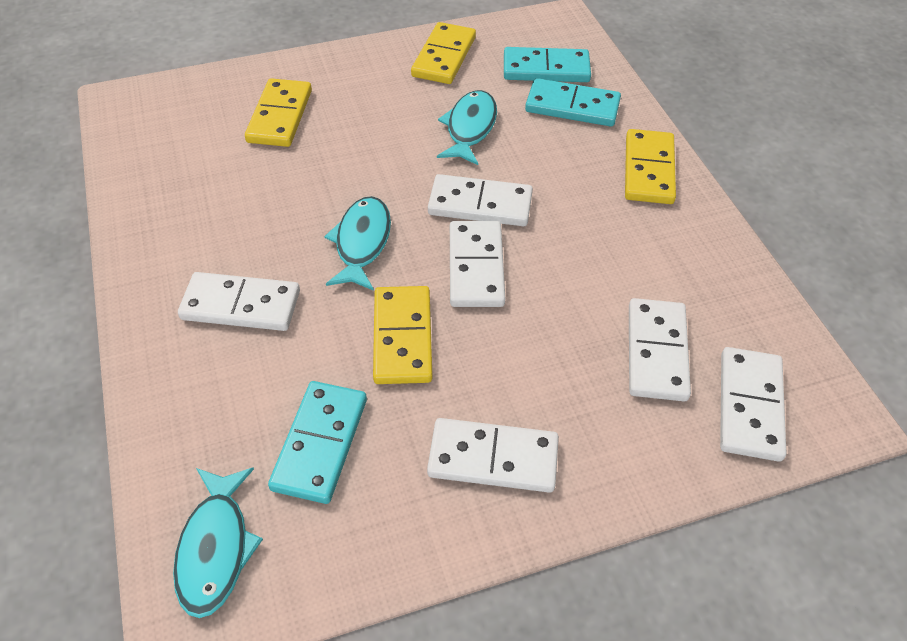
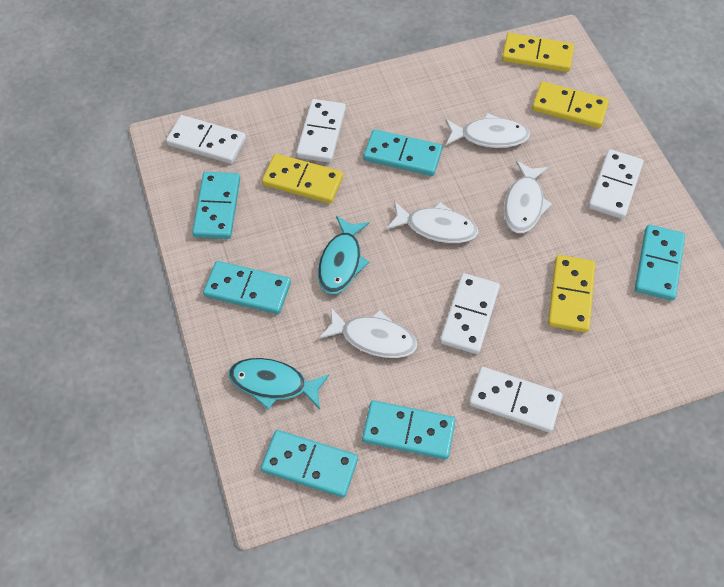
turquoise domino: [268,381,367,504] [504,47,591,82] [525,78,621,127] = 3 -> [192,172,240,239] [203,261,291,314] [261,430,358,498] [362,400,455,459] [363,129,442,176] [635,225,685,301] = 6
turquoise fish: [173,467,263,618] [324,196,391,291] [437,90,497,165] = 3 -> [229,358,329,409] [318,216,369,294] = 2
white domino: [178,272,300,331] [427,418,559,493] [428,174,533,226] [450,221,505,307] [629,298,691,402] [720,347,786,462] = 6 -> [166,115,246,164] [296,99,346,163] [440,273,500,354] [469,367,562,433] [588,149,643,219] = 5
white fish: none = 0 -> [319,308,417,358] [386,201,478,243] [445,113,530,148] [504,161,552,233] = 4

